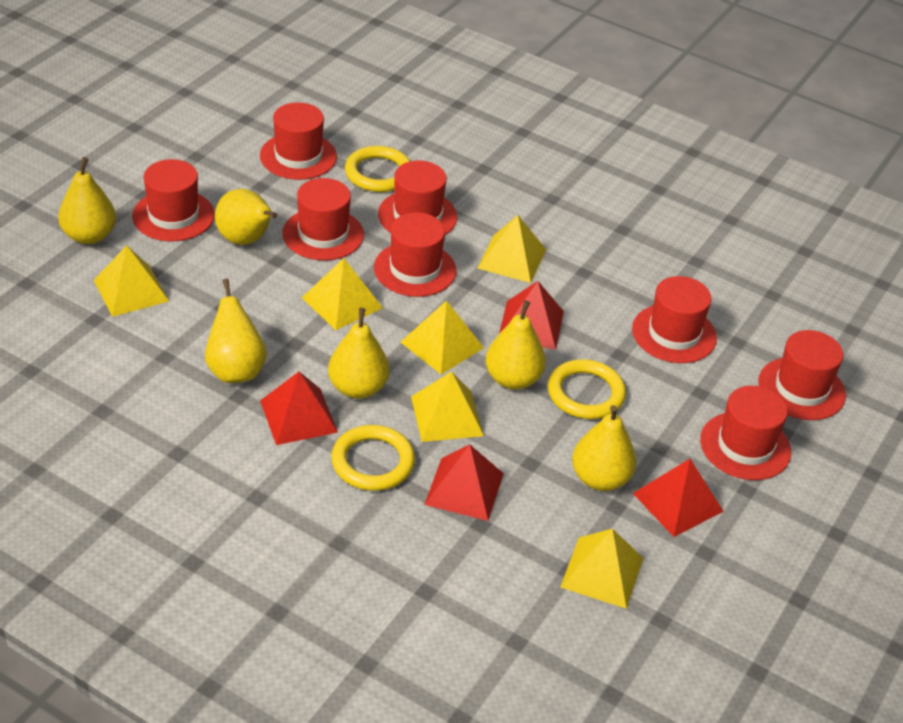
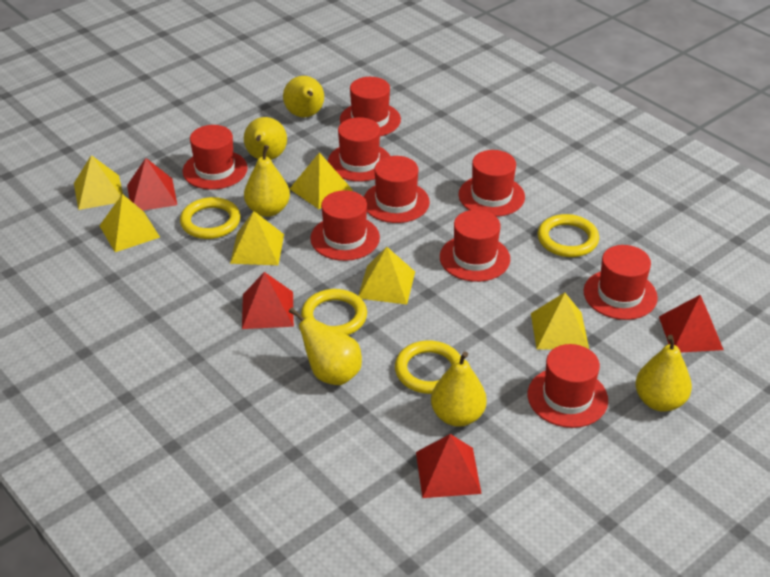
red hat: [132,159,215,242] [260,102,337,180] [282,178,364,261] [374,212,456,297] [378,161,457,235] [632,276,717,363] [700,386,791,480] [758,330,846,420] = 8 -> [183,125,248,190] [310,190,380,261] [328,117,390,182] [340,77,401,136] [364,156,430,223] [440,210,510,282] [458,150,525,217] [528,344,608,428] [584,245,658,320] = 9
yellow ring: [331,425,415,491] [345,146,410,192] [548,359,626,419] = 3 -> [180,197,240,239] [301,289,367,335] [395,341,461,394] [537,214,599,257] = 4

